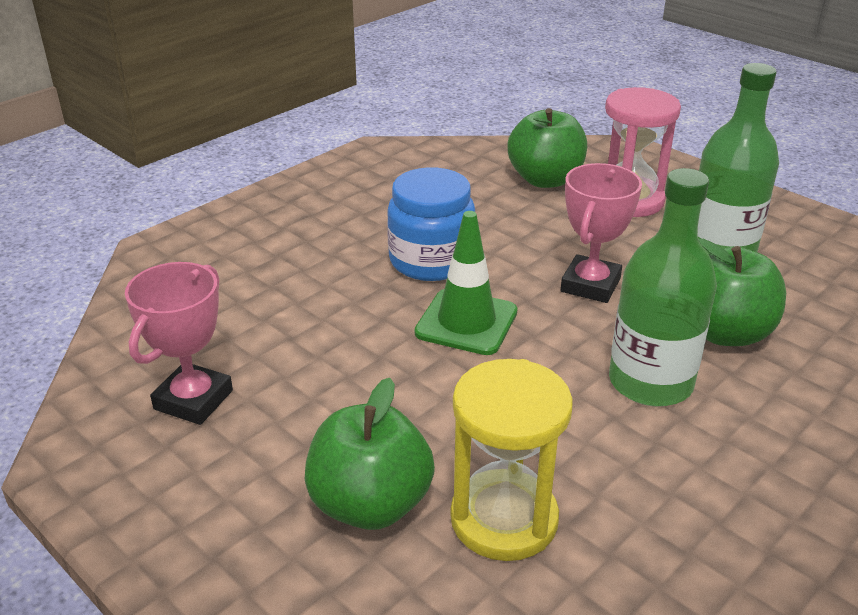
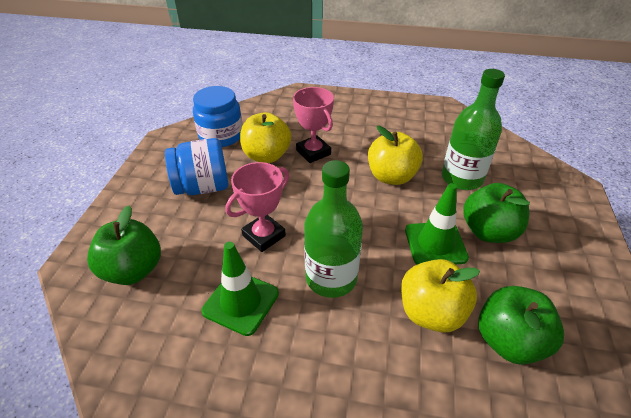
blue jar: [387,167,475,281] = 1 -> [165,138,229,195] [193,86,243,147] = 2
green traffic cone: [415,211,518,355] = 1 -> [201,242,279,336] [405,183,469,264] = 2
pink hourglass: [605,87,681,217] = 1 -> none = 0
yellow apple: none = 0 -> [240,112,291,163] [368,126,423,185] [401,259,480,333] = 3
yellow hourglass: [450,359,573,561] = 1 -> none = 0

